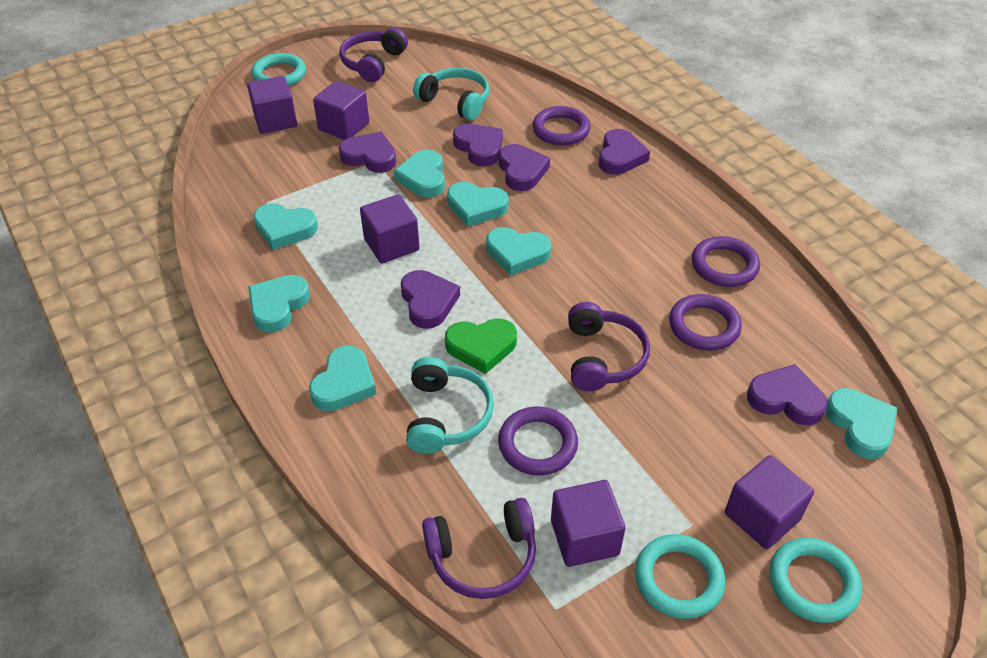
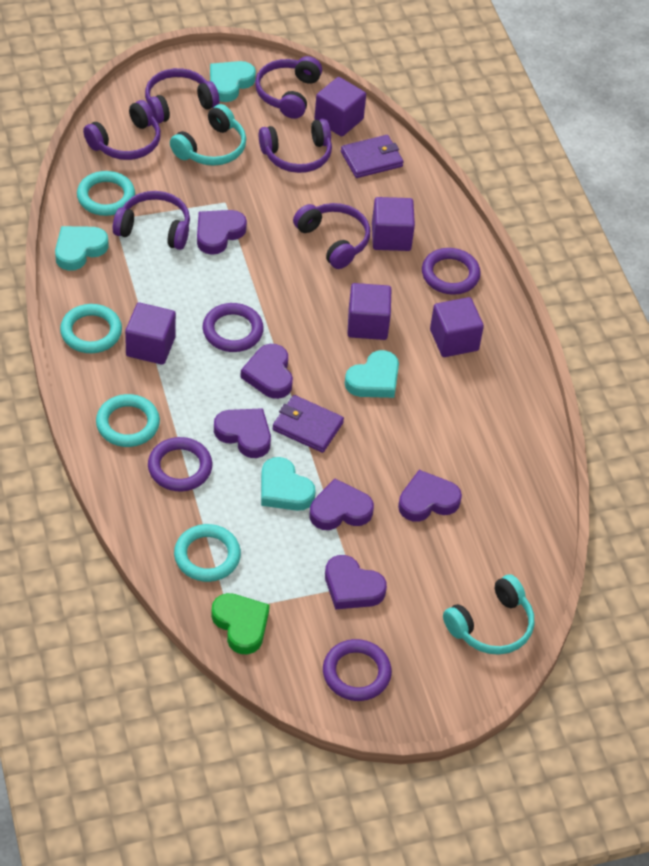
purple headphones: [339,27,408,82] [422,498,536,599] [568,302,650,392] = 3 -> [83,100,161,160] [113,191,190,250] [145,68,219,124] [255,56,322,119] [259,119,332,173] [293,203,370,269] = 6
purple wallet: none = 0 -> [272,395,344,453] [341,135,404,178] = 2
turquoise heart: [248,275,310,333] [253,203,318,250] [309,345,377,411] [394,150,445,198] [447,182,509,227] [486,227,551,276] [825,388,897,459] = 7 -> [55,226,109,271] [210,61,256,102] [261,457,316,511] [345,350,399,398] = 4
turquoise ring: [251,53,306,86] [635,534,725,619] [769,538,862,623] = 3 -> [60,304,122,353] [77,171,135,216] [96,394,160,447] [174,524,241,582] = 4

